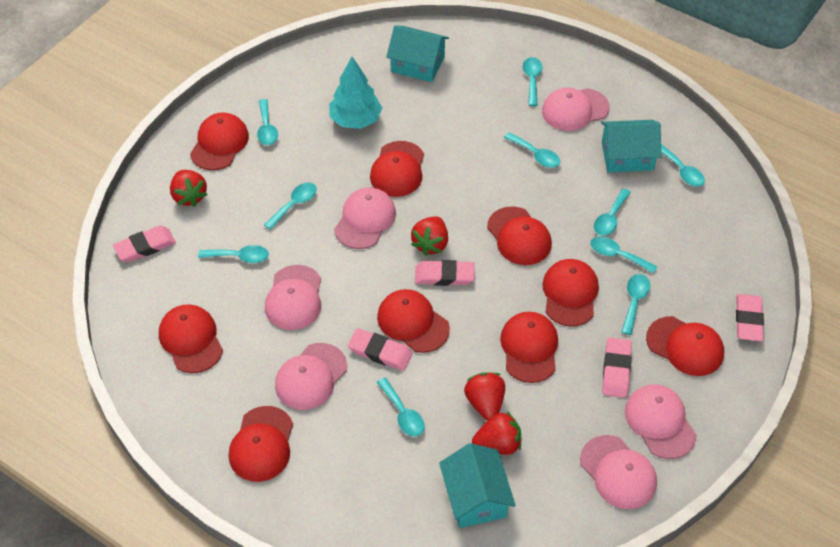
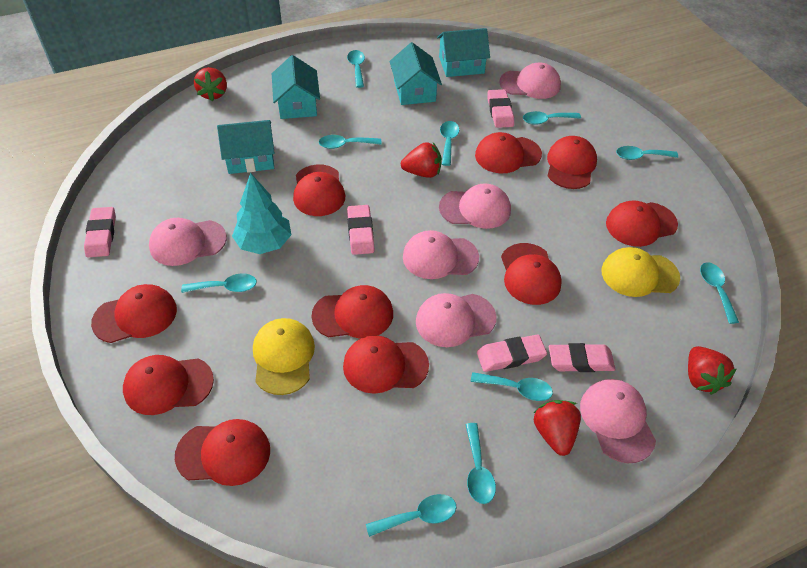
red cap: [159,304,223,373] [190,113,249,170] [229,406,293,482] [370,141,424,197] [377,289,450,353] [487,206,552,265] [500,312,558,383] [542,259,599,326] [646,316,724,376] = 9 -> [91,284,177,343] [123,355,214,415] [175,419,270,486] [293,164,345,216] [312,285,393,338] [343,335,429,394] [475,132,542,174] [501,243,562,305] [547,136,597,189] [606,200,678,247] = 10
turquoise house: [386,25,449,82] [439,443,516,528] [601,120,661,172] = 3 -> [217,120,275,174] [272,55,320,119] [389,42,442,105] [437,28,490,77] = 4
yellow cap: none = 0 -> [253,318,315,395] [602,247,680,297] = 2

